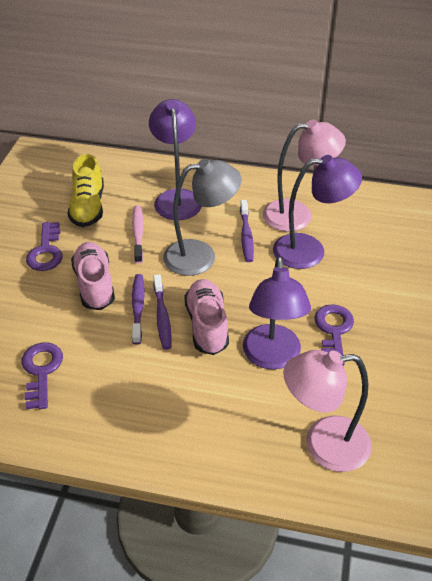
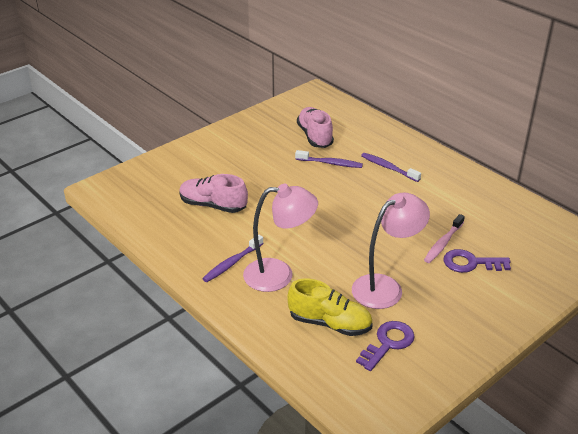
grey lamp: [163,159,241,276] = 1 -> none = 0
purple key: [22,343,63,410] [26,222,63,271] [315,304,354,366] = 3 -> [356,321,415,371] [444,249,511,273] = 2
purple lamp: [149,99,202,220] [243,257,311,370] [273,155,362,269] = 3 -> none = 0

